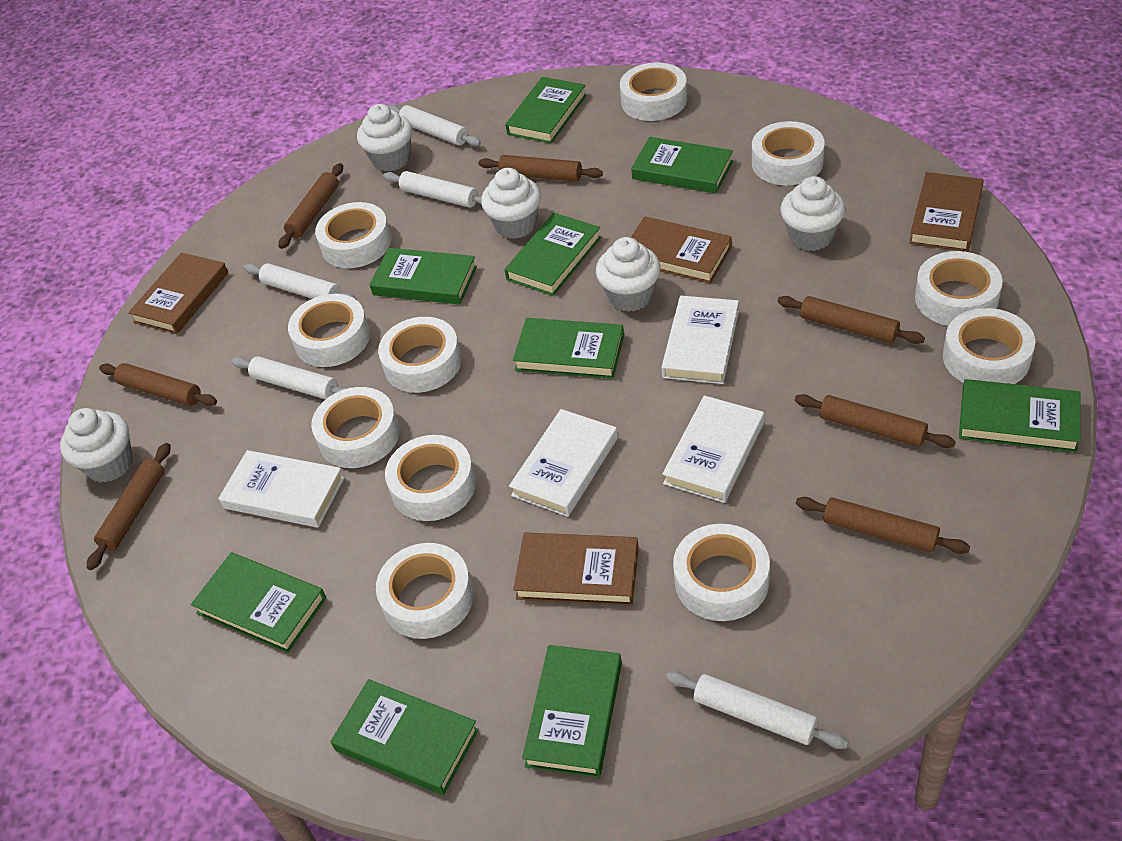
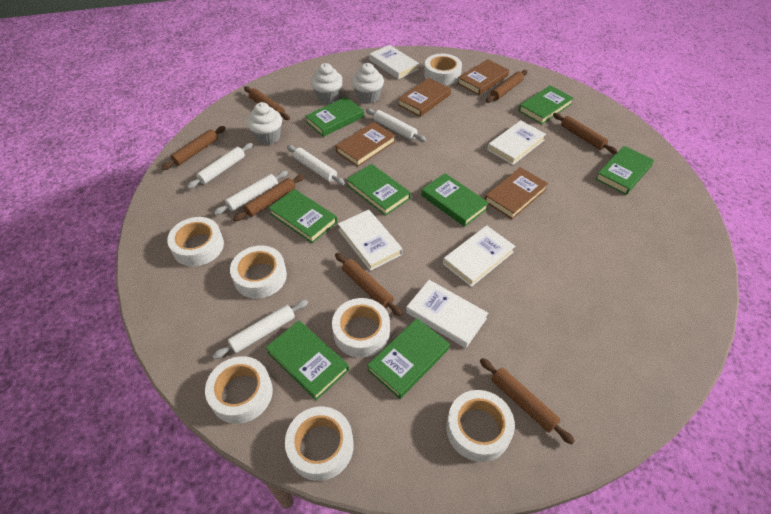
green book: [191,552,326,653] [330,679,479,795] [370,248,477,305] [504,213,601,296] [505,77,587,143] [513,318,624,379] [522,645,622,778] [631,137,733,194] [959,379,1081,452] = 9 -> [265,320,349,400] [269,189,337,243] [305,97,364,137] [346,164,411,216] [367,318,450,399] [421,173,489,227] [518,85,574,124] [595,146,654,195] = 8
white book: [218,450,345,528] [509,409,618,517] [661,296,739,384] [662,395,764,503] = 4 -> [338,210,403,271] [369,45,419,79] [406,280,488,348] [443,225,515,287] [487,120,546,165] = 5
white cupcake: [60,408,133,483] [357,104,412,172] [481,168,541,239] [596,237,660,312] [780,176,845,251] = 5 -> [247,102,282,145] [310,63,343,104] [352,63,384,104] = 3
white tape: [288,294,370,367] [311,387,399,468] [315,202,391,268] [376,543,474,639] [378,317,462,393] [385,435,476,521] [620,62,687,121] [673,524,770,621] [752,121,825,185] [915,251,1002,326] [943,308,1035,384] = 11 -> [167,217,224,266] [205,356,273,424] [230,246,287,298] [285,406,354,481] [332,298,390,358] [424,54,462,85] [446,390,515,462] = 7

